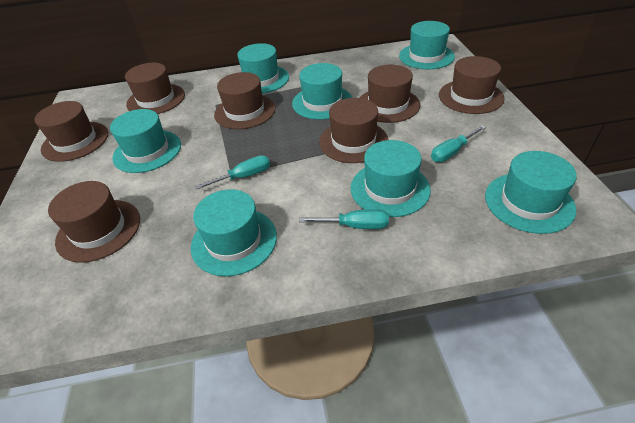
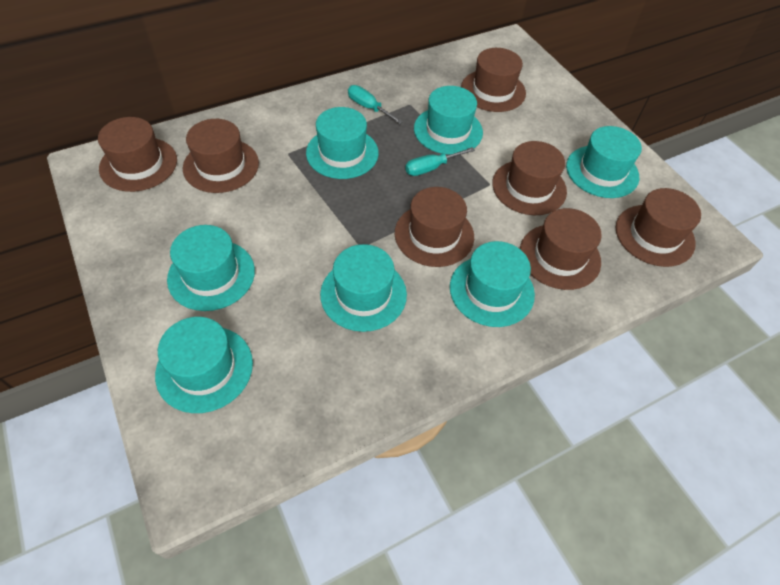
turquoise screwdriver: [195,155,270,190] [299,209,389,229] [431,125,486,162] = 3 -> [348,85,403,124] [405,147,475,176] = 2

